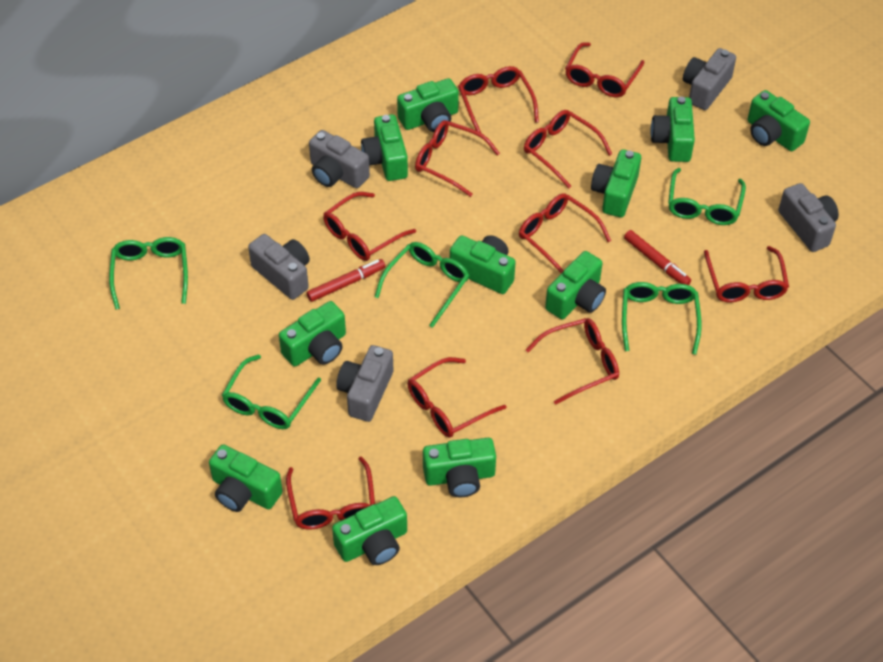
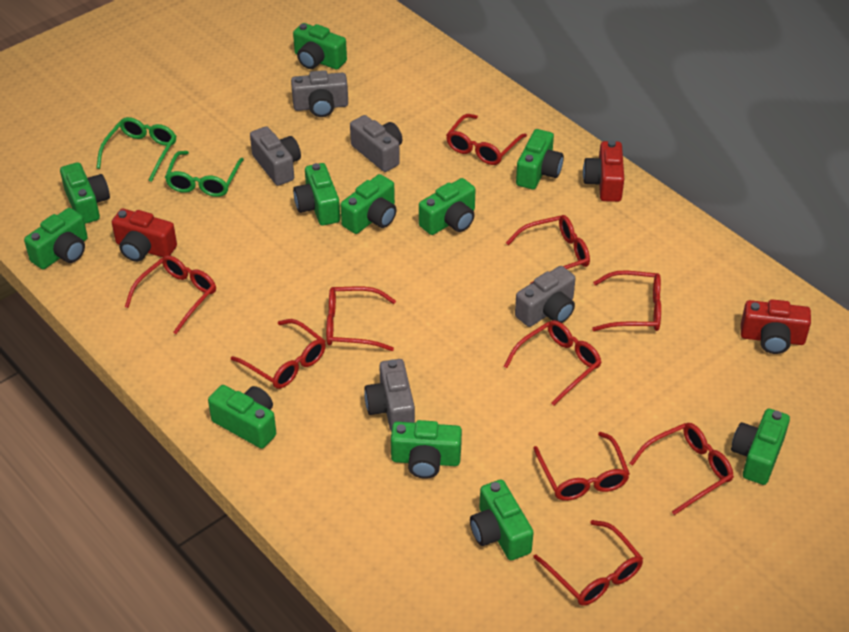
green glasses: [109,237,188,310] [222,354,321,429] [375,242,469,328] [622,282,702,355] [668,168,746,225] = 5 -> [97,117,176,182] [165,151,244,197] = 2
red camera: none = 0 -> [112,209,177,262] [583,140,624,202] [741,299,811,354] = 3
red marker: [307,259,385,302] [624,230,691,285] = 2 -> none = 0

